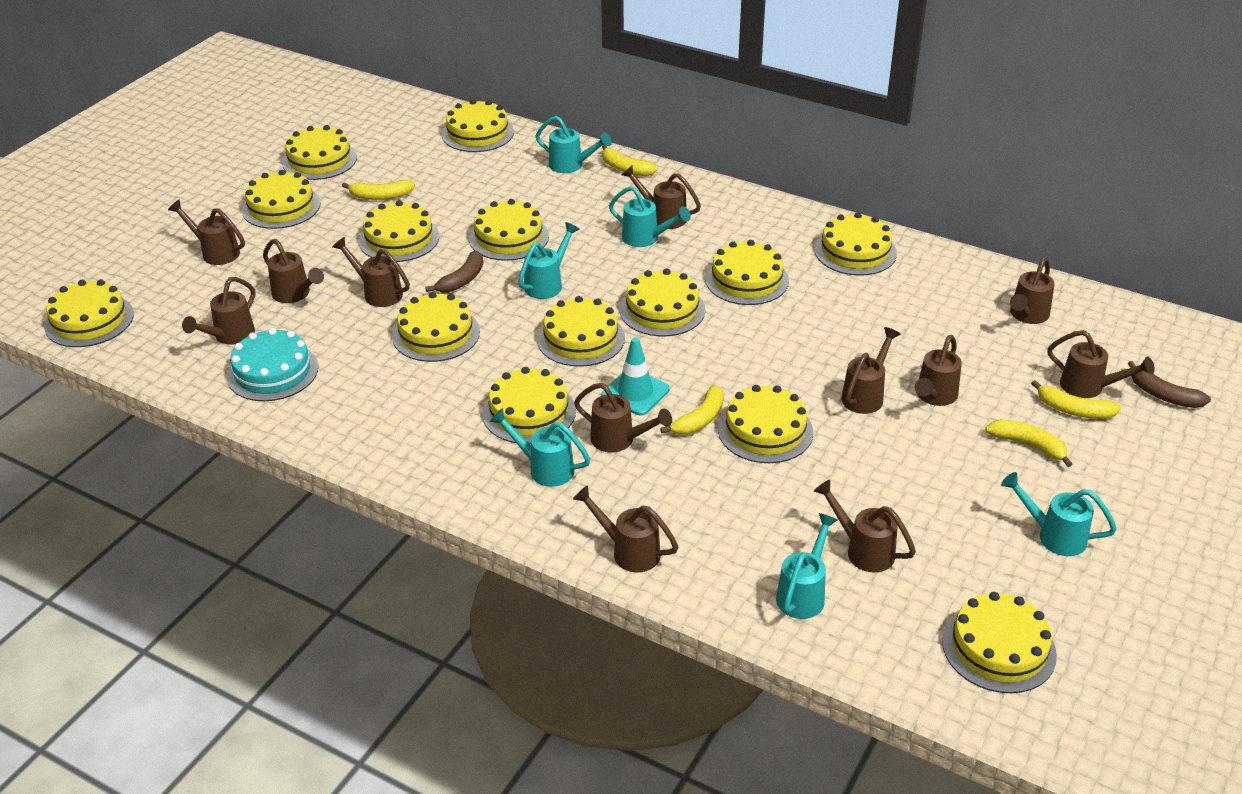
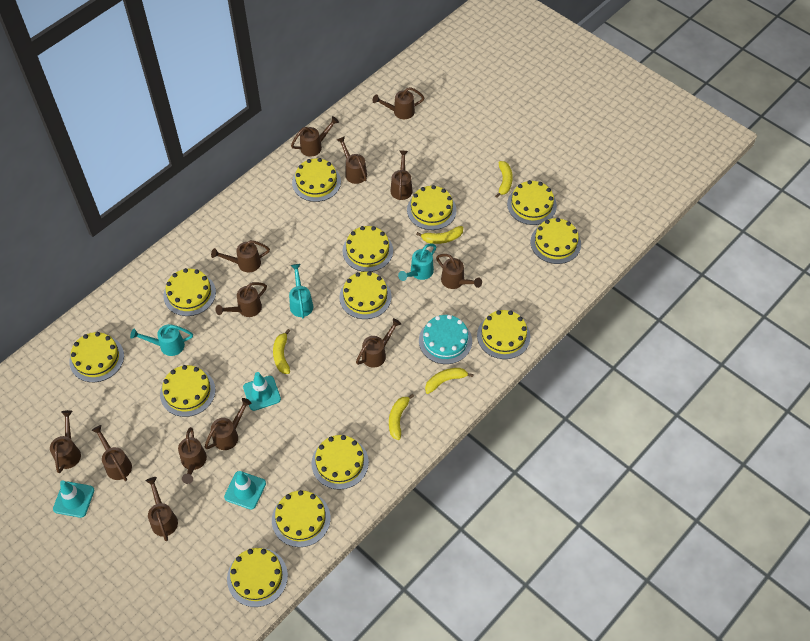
brown banana: [425,251,483,293] [1128,361,1211,408] = 2 -> none = 0
brown watering can: [168,199,245,265] [182,277,255,345] [263,239,324,303] [332,237,410,307] [573,486,678,572] [574,383,672,453] [622,166,701,229] [814,480,916,572] [841,327,901,414] [915,335,962,406] [1010,257,1054,324] [1047,330,1155,398] = 12 -> [50,410,81,473] [91,425,132,481] [146,477,178,541] [178,427,207,484] [205,398,252,450] [211,240,270,272] [215,282,267,317] [291,116,339,157] [337,136,367,184] [356,318,401,368] [372,87,424,119] [391,150,412,200] [436,254,482,289] = 13
turquoise traffic cone: [601,337,670,415] = 1 -> [53,480,94,518] [224,471,266,510] [243,372,281,411] = 3
turquoise watering can: [489,408,590,487] [518,222,580,299] [536,116,612,173] [609,186,691,247] [776,513,838,619] [1001,472,1117,556] = 6 -> [130,324,193,356] [289,264,313,318] [398,244,436,281] = 3
yellow cake: [44,279,134,347] [242,170,320,229] [282,125,357,180] [359,200,439,262] [392,292,480,362] [442,99,514,152] [469,199,549,261] [482,367,576,444] [537,296,625,367] [620,268,705,337] [705,240,789,305] [718,385,813,463] [814,212,897,276] [942,592,1057,693] = 14 -> [69,332,124,382] [160,365,215,417] [164,268,216,316] [227,548,288,607] [272,490,331,547] [292,158,341,202] [312,435,369,490] [339,271,392,319] [343,226,393,272] [407,185,457,230] [477,310,530,359] [507,180,557,225] [530,218,581,264] = 13

